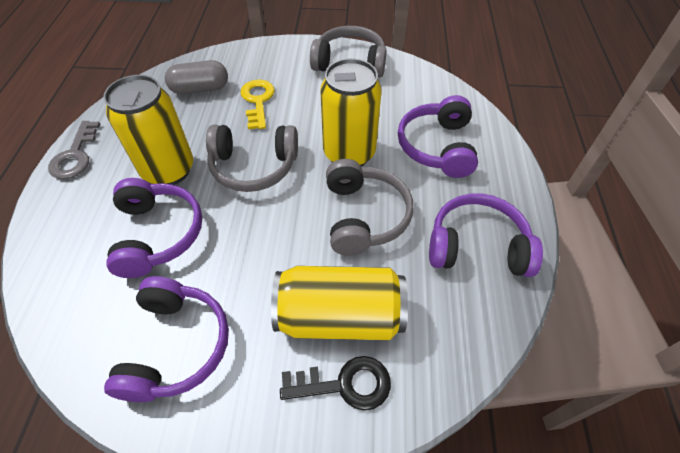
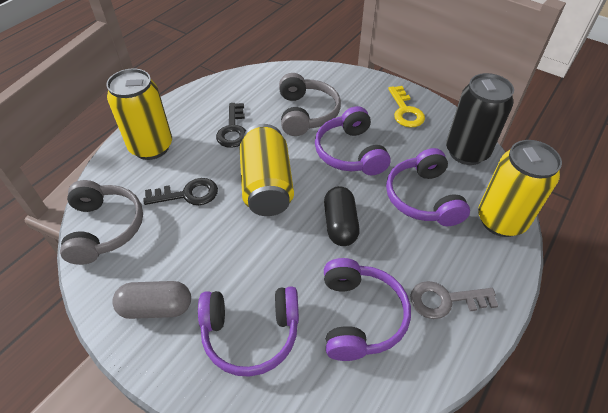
black can: none = 0 -> [446,73,514,165] = 1
black capsule: none = 0 -> [324,186,360,246] = 1
black key: [280,356,391,410] = 1 -> [144,178,218,205] [216,103,246,148] = 2
grey headphones: [206,125,298,192] [310,26,387,78] [326,159,413,256] = 3 -> [60,180,143,265] [279,73,341,136] = 2

